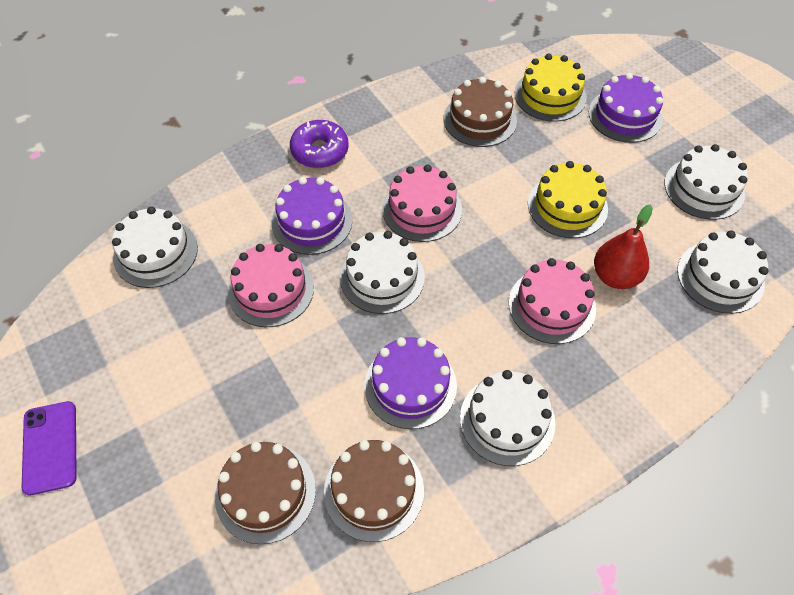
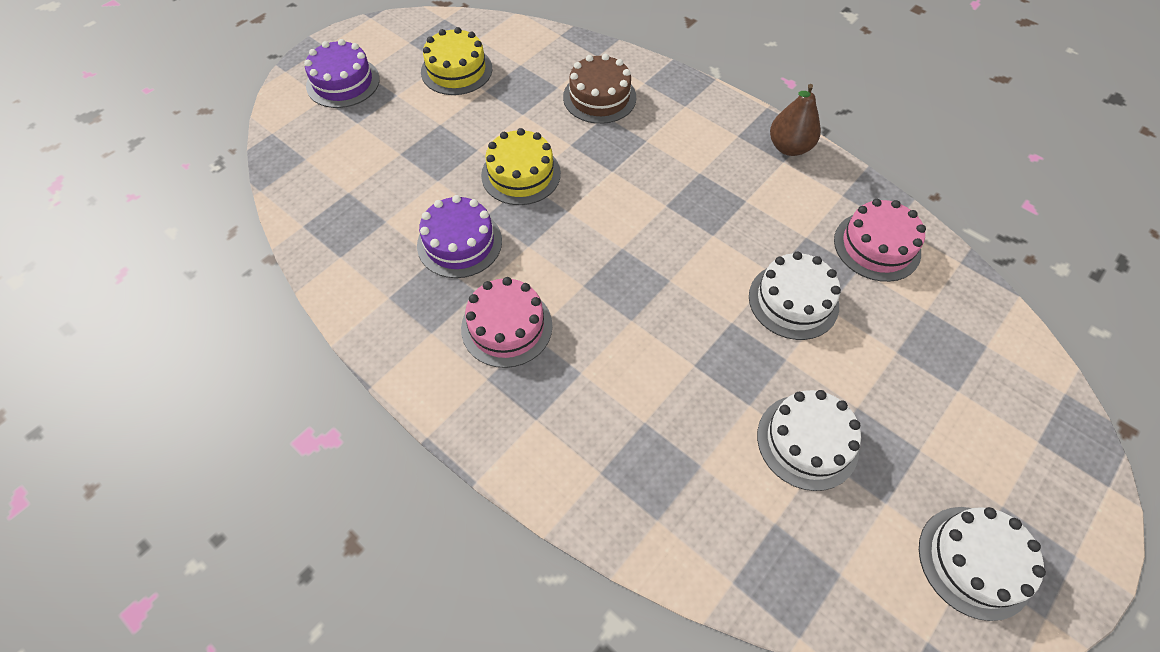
brown cake: [215,442,316,544] [324,440,424,542] [444,77,517,147] = 3 -> [563,54,636,124] = 1
brown pear: none = 0 -> [770,84,821,156] = 1
pink cake: [228,244,314,327] [382,165,462,242] [509,258,596,344] = 3 -> [461,277,553,368] [834,199,926,282] = 2
purple cake: [272,177,353,255] [364,337,457,429] [589,73,663,143] = 3 -> [304,39,380,108] [417,195,502,278] = 2
purple donut: [290,120,349,168] = 1 -> none = 0
purple phone: [22,401,77,495] = 1 -> none = 0
red pear: [594,204,653,289] = 1 -> none = 0
white cake: [112,206,198,288] [340,231,425,314] [460,370,555,466] [664,144,748,220] [677,230,768,314] = 5 -> [749,251,841,340] [757,390,861,491] [919,507,1046,621] = 3

